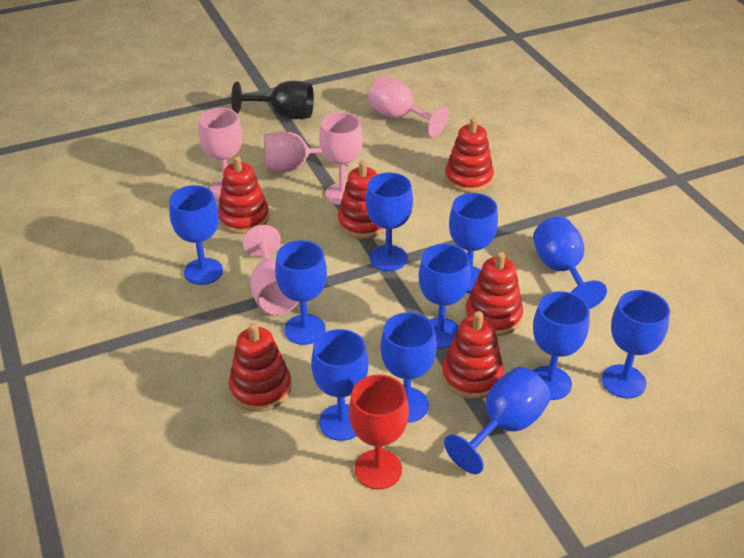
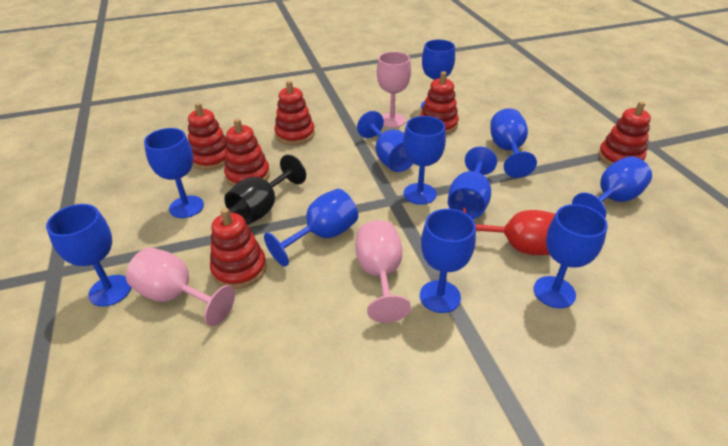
pink goblet: [198,108,242,199] [242,225,298,315] [264,131,349,172] [319,112,363,205] [368,76,449,137] = 5 -> [126,247,235,326] [355,220,411,323] [377,52,411,128] = 3

